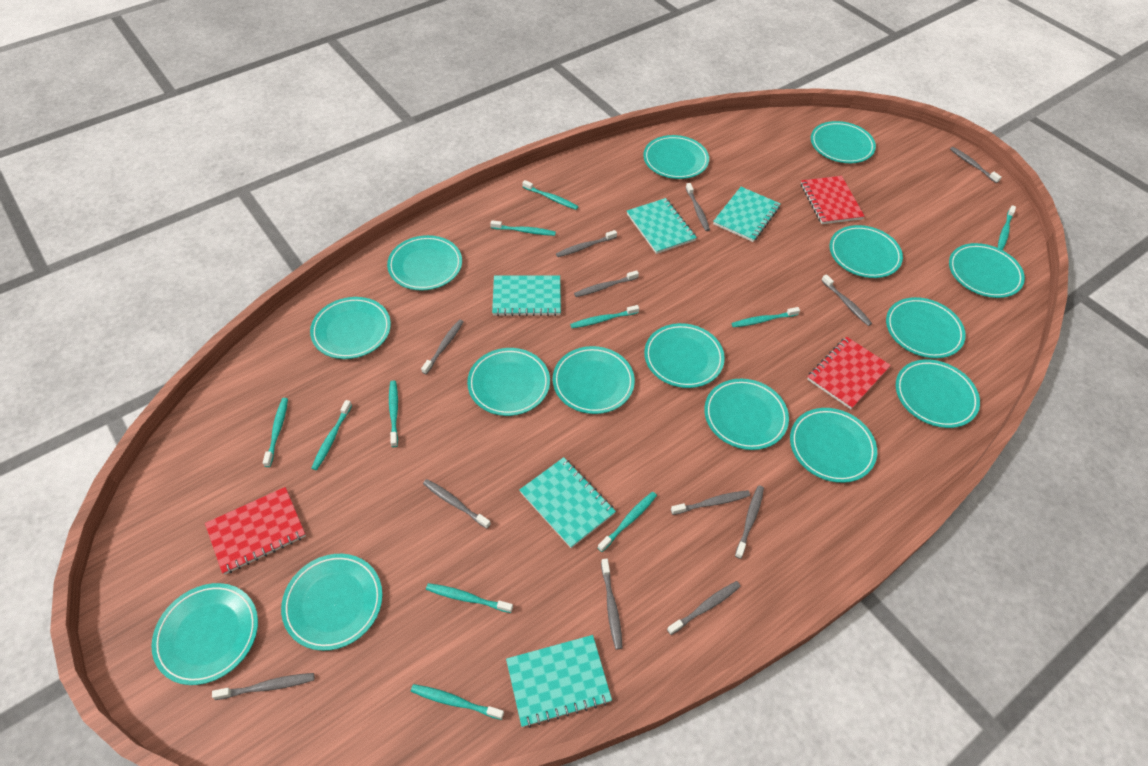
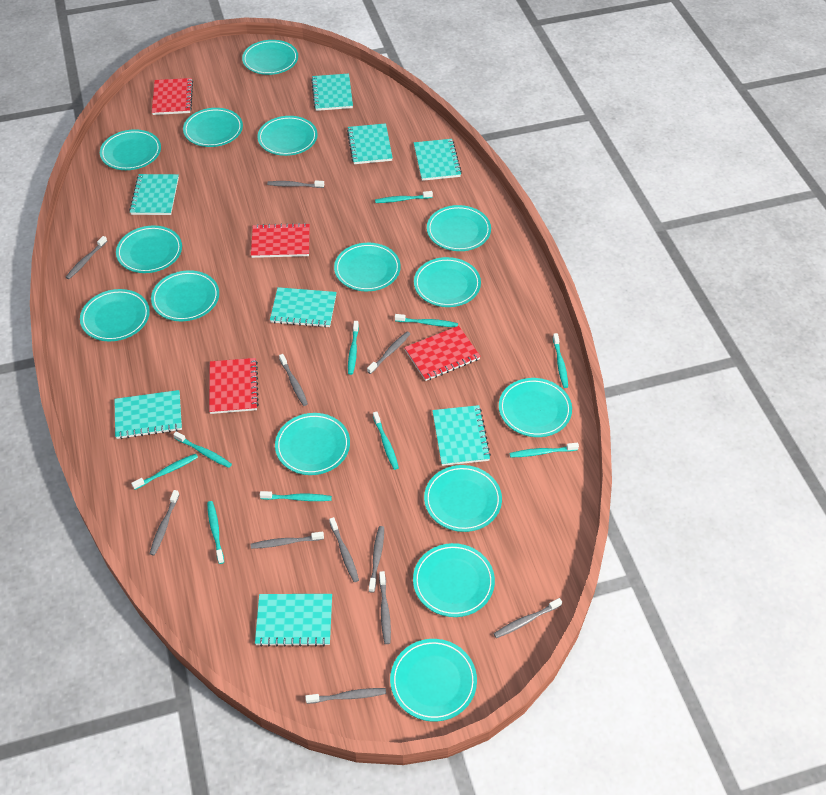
grey toothbrush: [212,673,314,700] [421,319,464,375] [423,479,491,529] [556,230,617,257] [574,270,639,297] [601,559,622,649] [667,581,741,635] [671,490,750,515] [686,183,710,231] [735,485,764,559] [821,274,872,326] [950,147,1002,183] = 12 -> [66,236,107,279] [150,490,180,555] [251,531,324,549] [267,180,324,188] [279,354,308,406] [305,688,386,704] [329,517,359,582] [367,331,410,374] [369,526,384,593] [379,571,391,644] [493,598,562,638] = 11
red notebook: [205,487,306,575] [801,176,865,224] [807,337,891,409] = 3 -> [152,78,193,115] [209,358,259,414] [251,223,310,258] [404,326,481,381] = 4
turquoise notebook: [492,275,561,316] [506,635,612,728] [519,457,616,548] [627,198,697,254] [713,187,781,242] = 5 -> [115,390,182,439] [129,174,179,215] [255,594,332,647] [270,287,337,328] [311,74,353,111] [347,123,393,164] [414,139,462,181] [432,405,491,466] = 8
turquoise toothbrush: [263,398,288,467] [311,400,352,470] [389,381,398,447] [411,684,504,720] [426,583,513,613] [490,220,556,236] [522,180,579,210] [570,305,639,328] [598,492,657,552] [732,307,800,328] [998,205,1016,250] = 11 -> [131,454,198,490] [173,431,232,468] [207,501,224,564] [260,491,332,501] [348,321,359,375] [373,412,399,470] [375,191,433,203] [395,314,458,327] [510,443,579,458] [553,333,568,388] = 10

